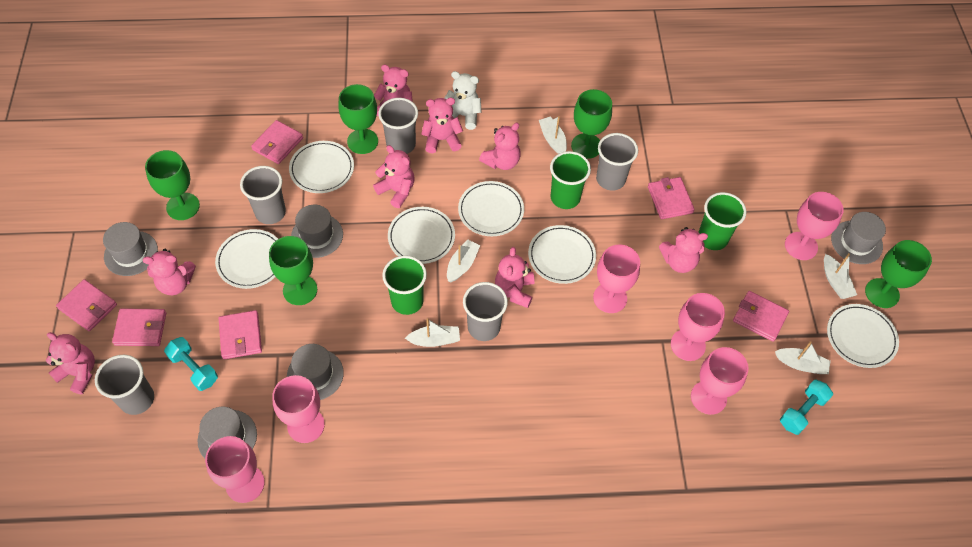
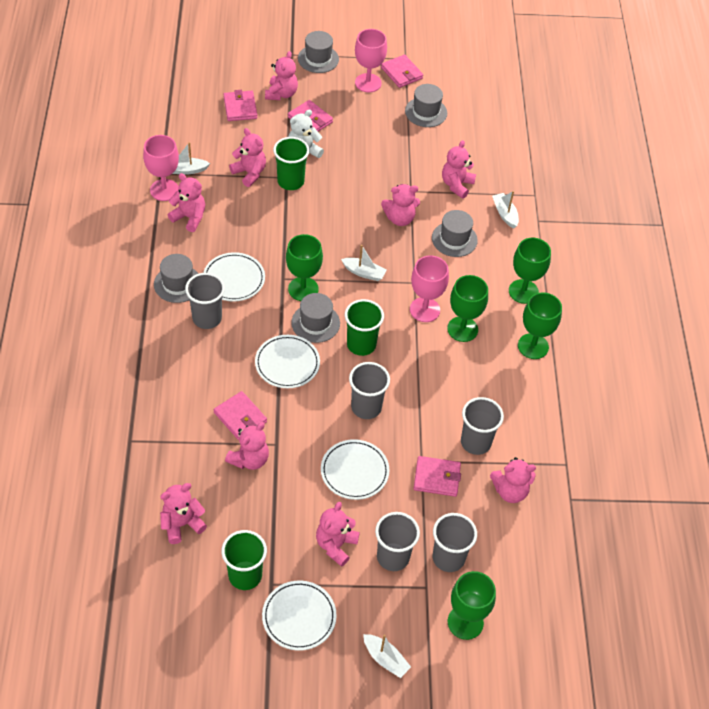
pink goblet: [205,436,265,503] [272,375,325,443] [593,245,640,313] [671,293,725,361] [691,347,749,415] [785,192,844,260] = 6 -> [143,135,179,201] [355,29,387,92] [410,256,449,322] = 3
pink teddy bear: [46,332,95,394] [143,249,196,295] [373,145,415,208] [374,65,413,117] [421,98,463,153] [479,123,521,170] [495,247,535,308] [659,227,708,273] = 8 -> [160,483,207,544] [168,173,205,232] [225,422,269,470] [229,128,266,187] [265,51,298,100] [316,502,360,567] [381,184,420,226] [442,140,476,199] [490,457,536,503] = 9
pink wallet: [56,279,117,331] [112,308,166,346] [219,310,262,359] [251,120,303,164] [648,177,695,219] [733,291,789,342] = 6 -> [214,391,267,440] [223,90,257,121] [288,100,333,131] [381,54,423,88] [413,456,461,497] = 5
turquoise dumbbell: [164,337,218,391] [780,380,833,435] = 2 -> none = 0
white boat: [405,318,460,347] [447,240,480,282] [539,116,567,154] [775,341,831,374] [824,253,857,299] = 5 -> [173,142,210,174] [341,245,386,281] [363,634,411,678] [492,191,519,228] = 4
white plate: [215,229,278,289] [289,141,354,193] [388,207,455,264] [458,181,524,236] [528,225,596,284] [827,304,899,368] = 6 -> [203,252,265,302] [255,335,320,388] [262,581,337,651] [321,439,389,500] = 4

